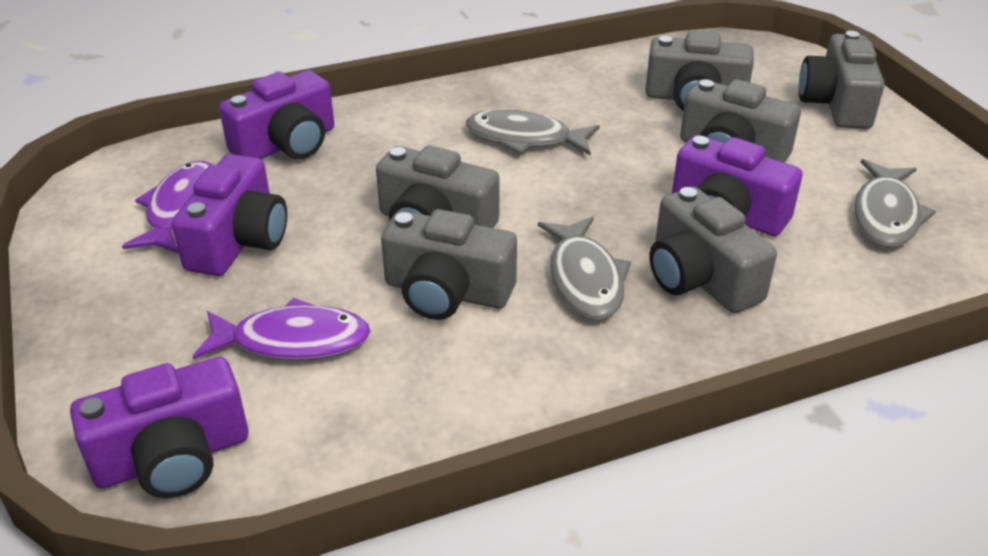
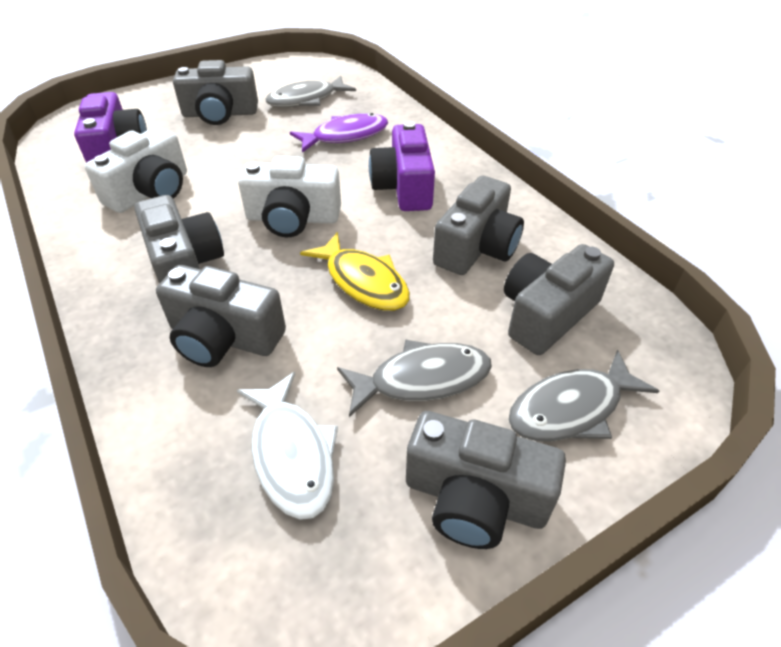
purple camera: [70,357,248,498] [171,154,287,276] [219,70,334,159] [672,135,803,236] = 4 -> [74,92,147,163] [369,121,435,211] = 2
purple fish: [122,161,213,254] [193,297,371,360] = 2 -> [290,113,388,153] = 1
white camera: none = 0 -> [85,127,187,213] [238,156,341,237] = 2
white fish: none = 0 -> [237,372,338,520] = 1
yellow fish: none = 0 -> [300,232,410,311] = 1

